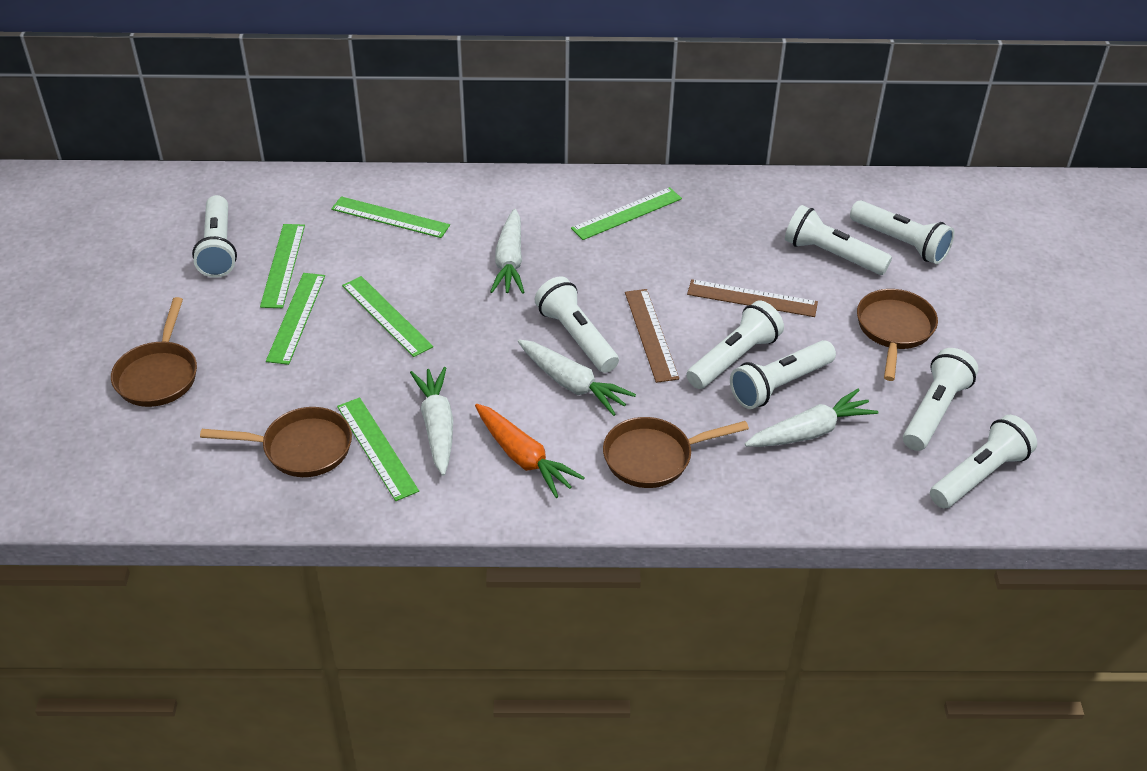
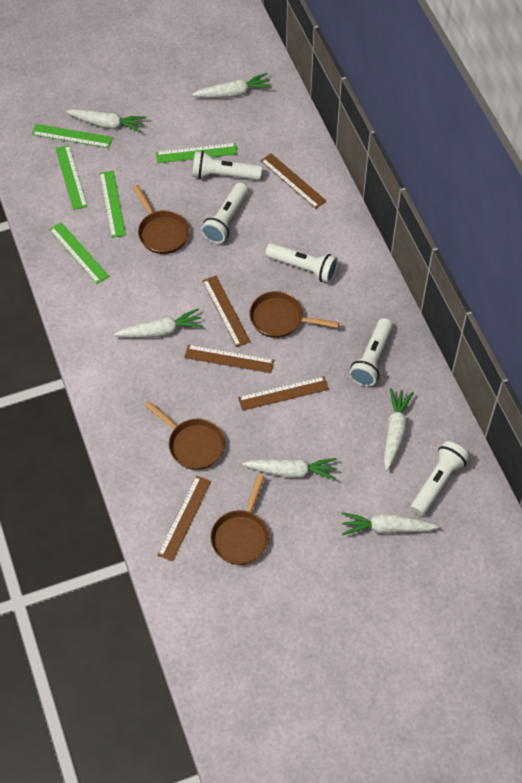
brown ruler: [625,289,679,383] [687,279,818,317] = 2 -> [158,476,211,561] [184,345,274,373] [202,276,251,347] [238,376,329,411] [261,153,326,209] = 5
green ruler: [260,224,305,308] [266,273,325,365] [331,196,450,238] [337,397,419,501] [342,276,433,357] [571,187,682,240] = 6 -> [32,124,113,148] [49,222,109,284] [55,145,88,210] [99,171,126,238] [156,143,238,163] = 5
orange carrot: [475,404,585,498] = 1 -> none = 0
white carrot: [410,367,453,476] [490,209,525,294] [518,339,636,416] [745,389,878,447] = 4 -> [66,109,146,133] [114,308,203,338] [192,73,272,98] [242,458,337,480] [342,512,439,535] [384,388,414,471] = 6
white flashlight: [192,195,237,278] [535,276,619,373] [686,300,784,389] [730,340,836,409] [785,205,892,275] [850,200,955,264] [903,348,979,451] [930,415,1037,508] = 8 -> [192,151,262,180] [201,183,248,244] [265,243,338,283] [349,318,393,387] [410,441,469,516] = 5

